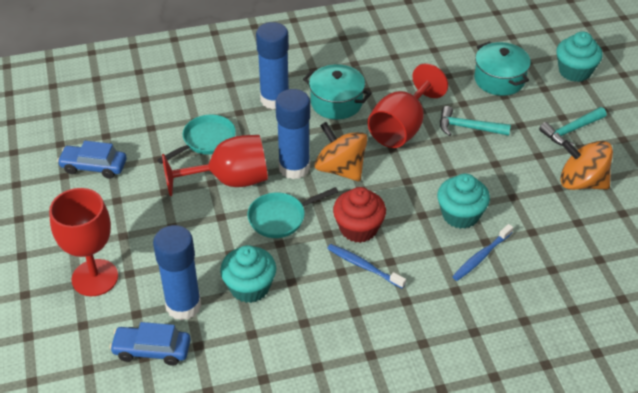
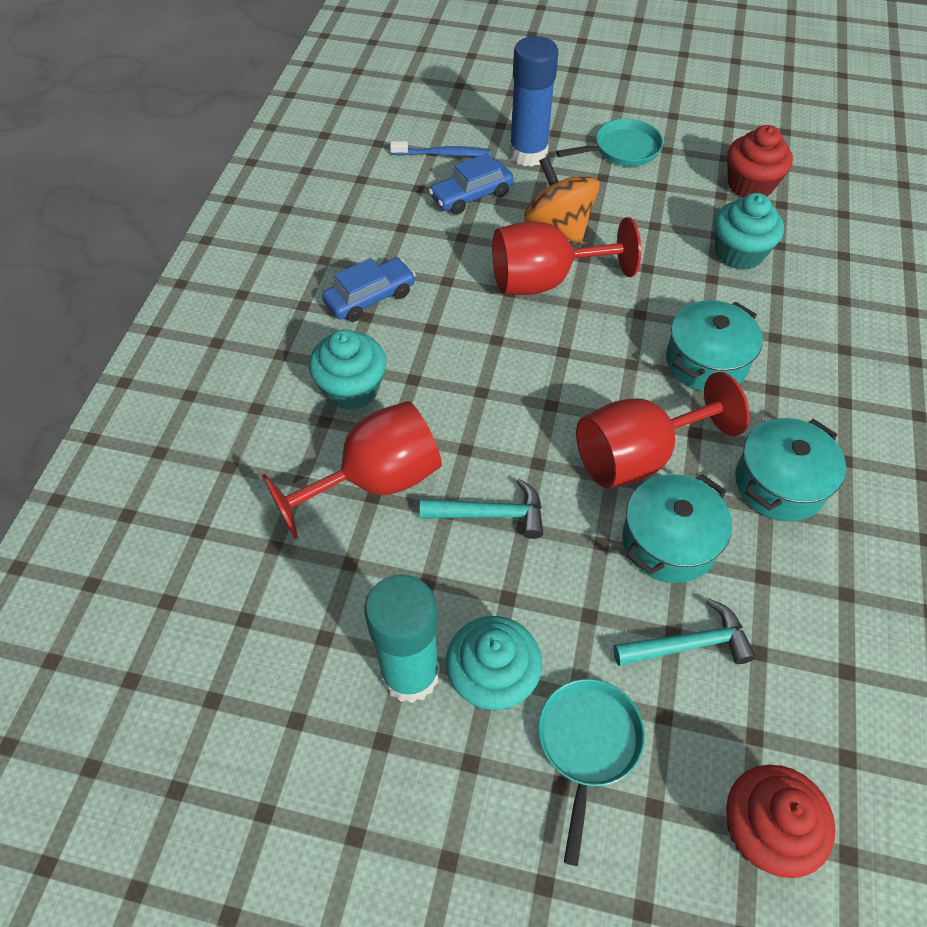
blue glue stick: [153,225,201,321] [256,22,289,109] [275,89,310,179] = 3 -> [509,36,559,167] = 1
blue toothbrush: [327,244,406,289] [452,224,513,281] = 2 -> [390,141,491,157] = 1
orange spinning top: [315,122,368,181] [560,140,613,190] = 2 -> [524,157,600,245] = 1
red cupcake: [333,187,386,243] = 1 -> [726,765,836,878] [727,125,793,197] = 2
turquoise glue stick: none = 0 -> [365,574,440,703] = 1
turquoise pot: [303,64,371,119] [474,41,531,96] = 2 -> [622,474,732,583] [666,300,763,392] [735,418,846,522] = 3

